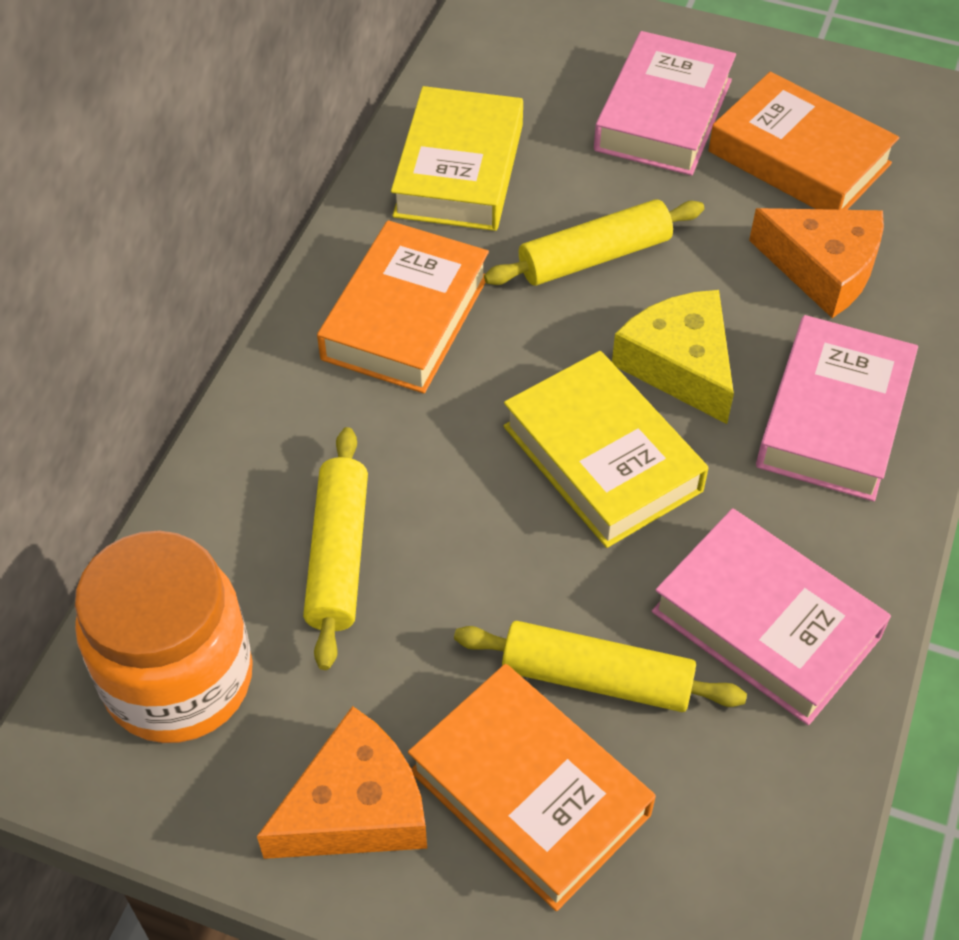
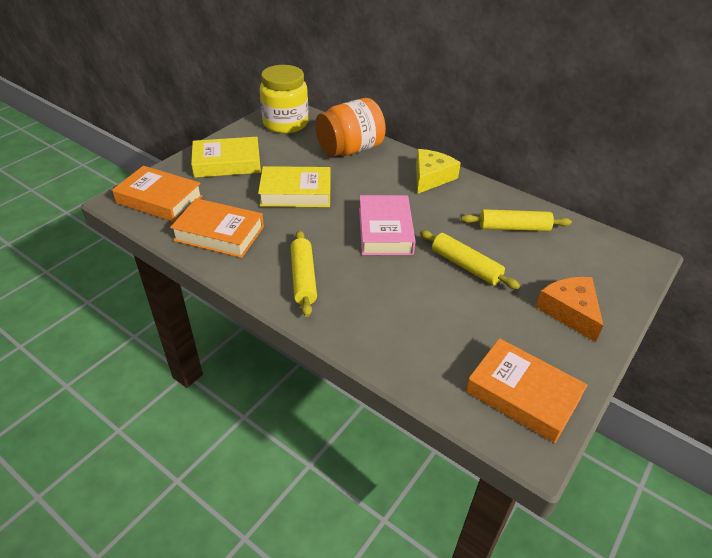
orange cheese: [257,706,427,859] [749,208,884,318] = 2 -> [536,277,604,342] = 1
pink book: [594,31,736,176] [652,508,891,725] [756,315,918,501] = 3 -> [359,195,416,255] = 1
yellow jar: none = 0 -> [260,65,308,134] = 1

